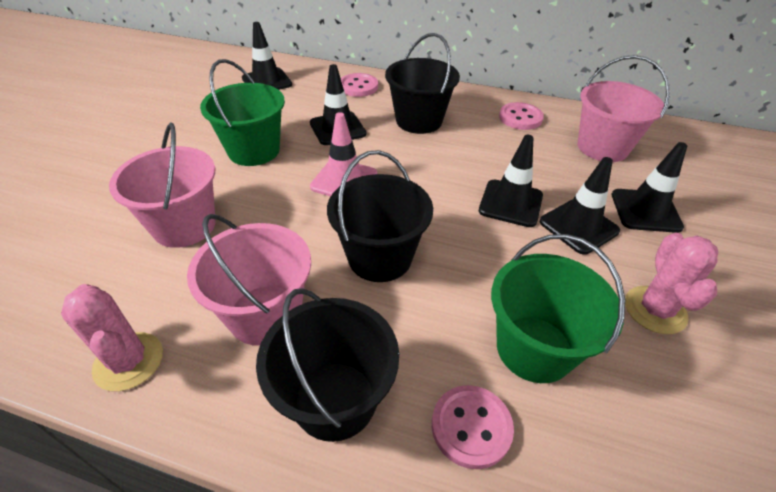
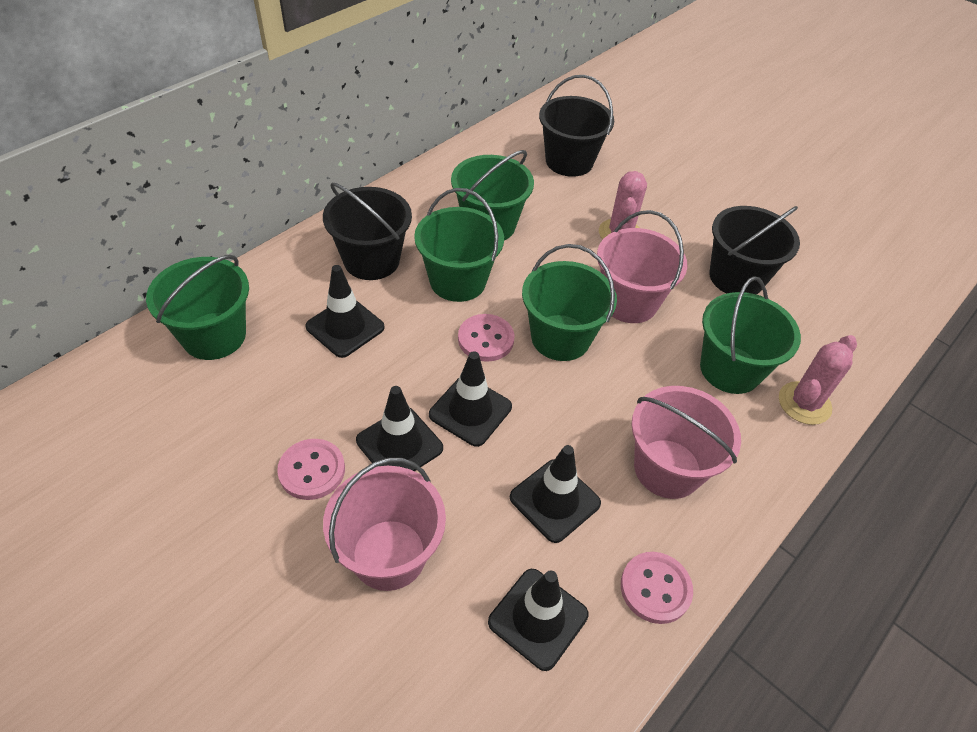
green bucket: [200,59,285,166] [491,234,625,383] = 2 -> [146,255,249,360] [414,188,504,302] [451,150,534,241] [522,244,617,361] [700,276,801,394] = 5
pink traffic cone: [310,112,377,197] = 1 -> none = 0

